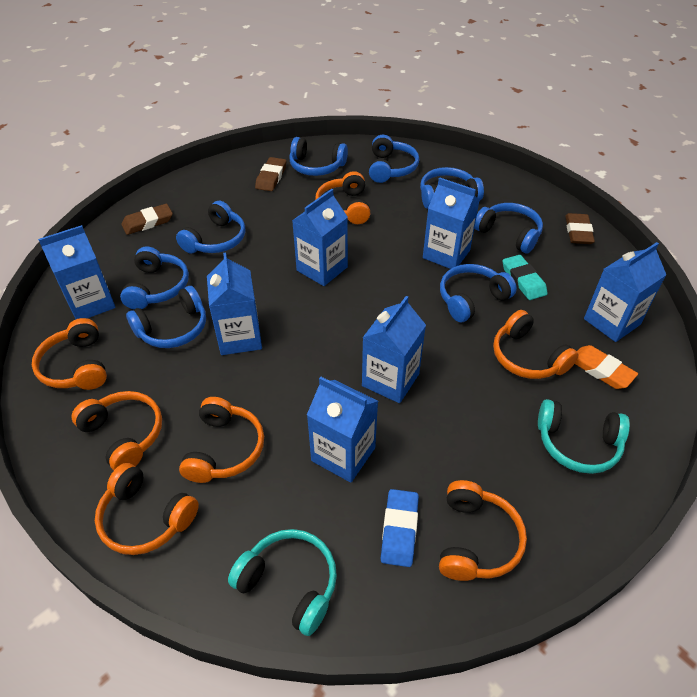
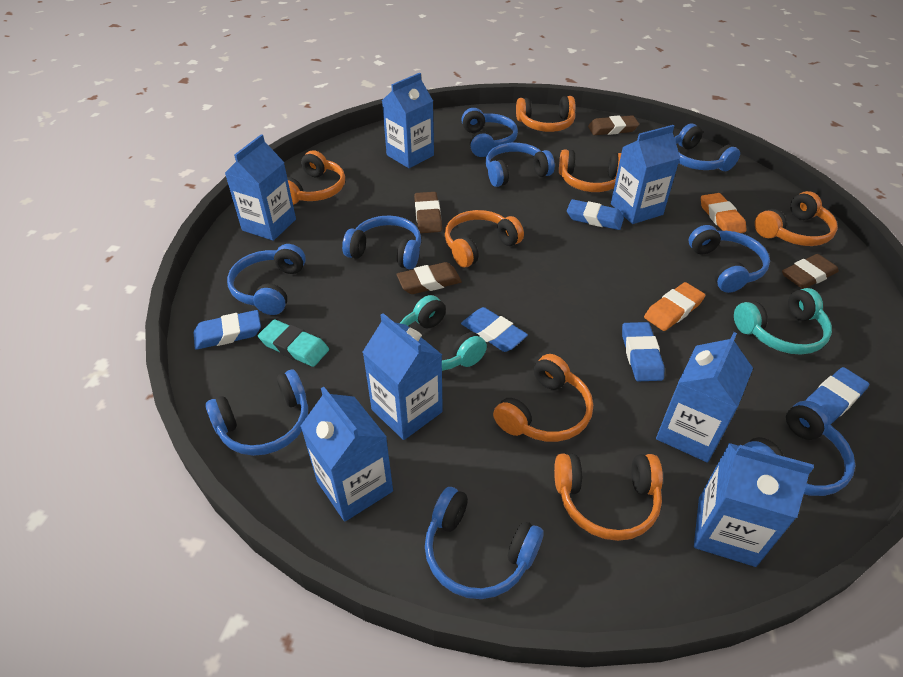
blue eraser: [381,489,419,567] = 1 -> [194,310,261,350] [461,307,528,352] [567,199,624,230] [622,322,664,381] [805,367,869,425] = 5
blue headphones: [120,246,189,309] [126,286,206,348] [176,201,245,253] [289,137,348,176] [369,135,419,183] [420,167,484,209] [440,264,517,322] [474,203,543,253] = 8 -> [206,370,308,456] [227,244,306,315] [342,215,421,269] [425,487,544,599] [461,108,518,157] [486,143,555,187] [674,124,740,171] [689,225,770,293] [744,401,855,496] = 9
brown eraser: [121,204,173,235] [255,157,286,191] [565,213,595,244] = 3 -> [396,262,462,294] [414,192,442,233] [588,115,639,135] [782,254,839,289] = 4
orange eraser: [575,345,638,389] = 1 -> [644,282,706,331] [701,193,747,233] = 2

